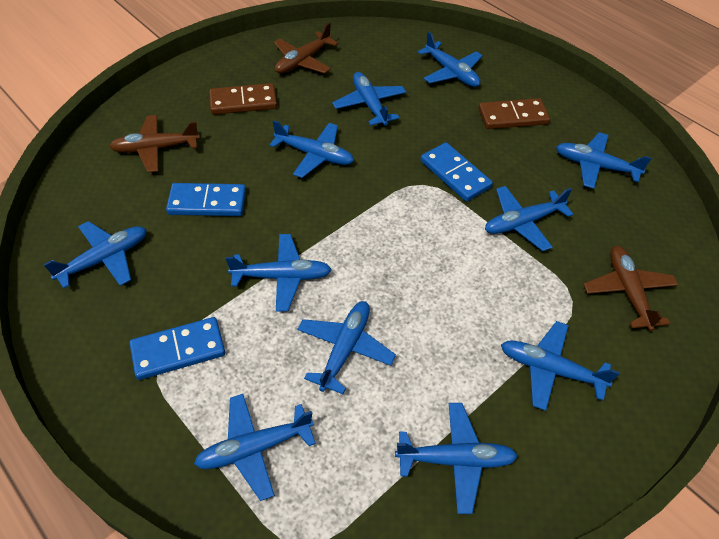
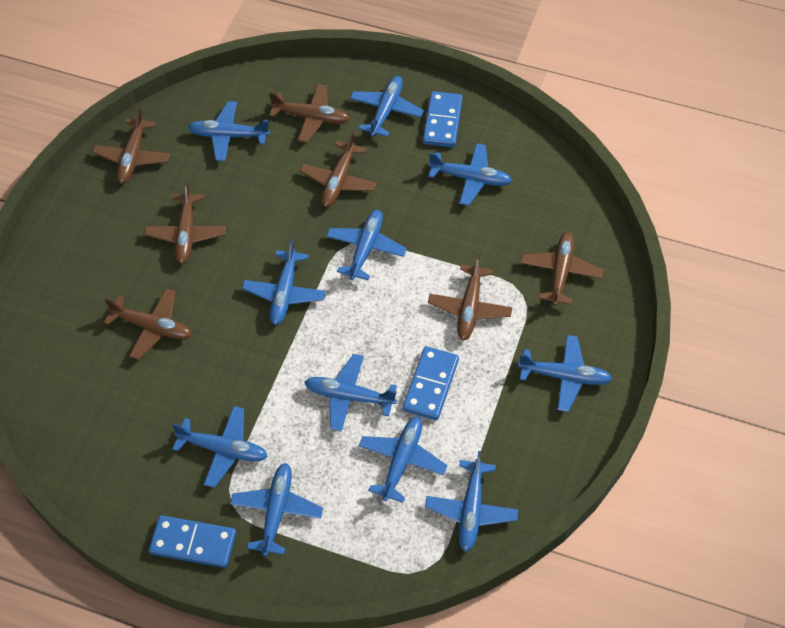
brown domino: [209,83,277,115] [478,98,550,129] = 2 -> none = 0
brown plane: [109,115,200,173] [274,22,339,74] [584,246,678,331] = 3 -> [92,107,170,184] [104,288,192,360] [144,182,226,264] [269,84,350,143] [300,132,377,207] [428,255,512,340] [521,232,604,306] = 7

